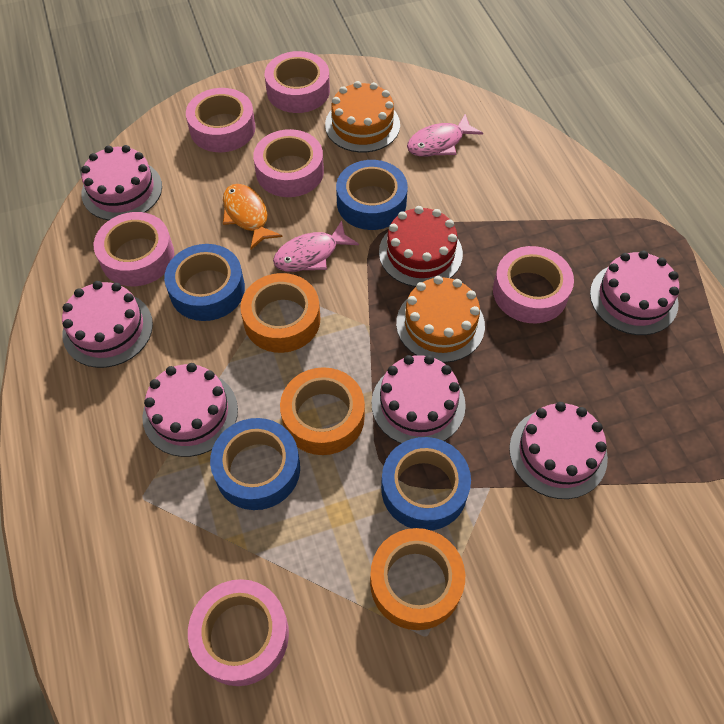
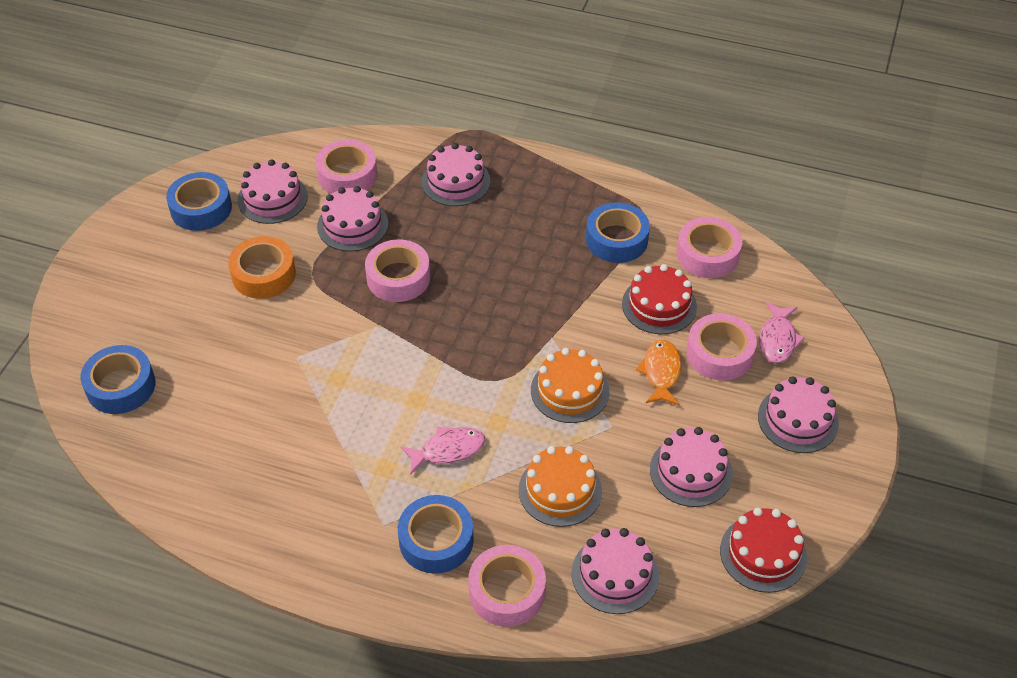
orange tape: [240,273,320,353] [280,367,365,455] [370,528,465,630] = 3 -> [228,236,296,299] = 1
pink tape: [94,212,174,286] [186,88,256,152] [188,579,289,686] [253,129,324,197] [265,51,330,113] [493,246,574,323] = 6 -> [316,140,377,194] [365,239,430,302] [468,545,546,627] [677,217,742,278] [686,313,757,381] = 5
red cake: [379,206,463,287] = 1 -> [622,264,697,334] [720,507,807,593] = 2

